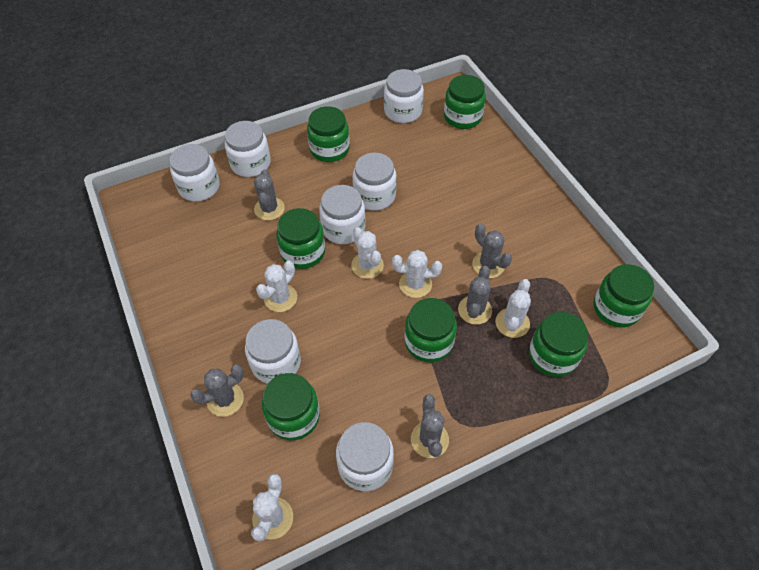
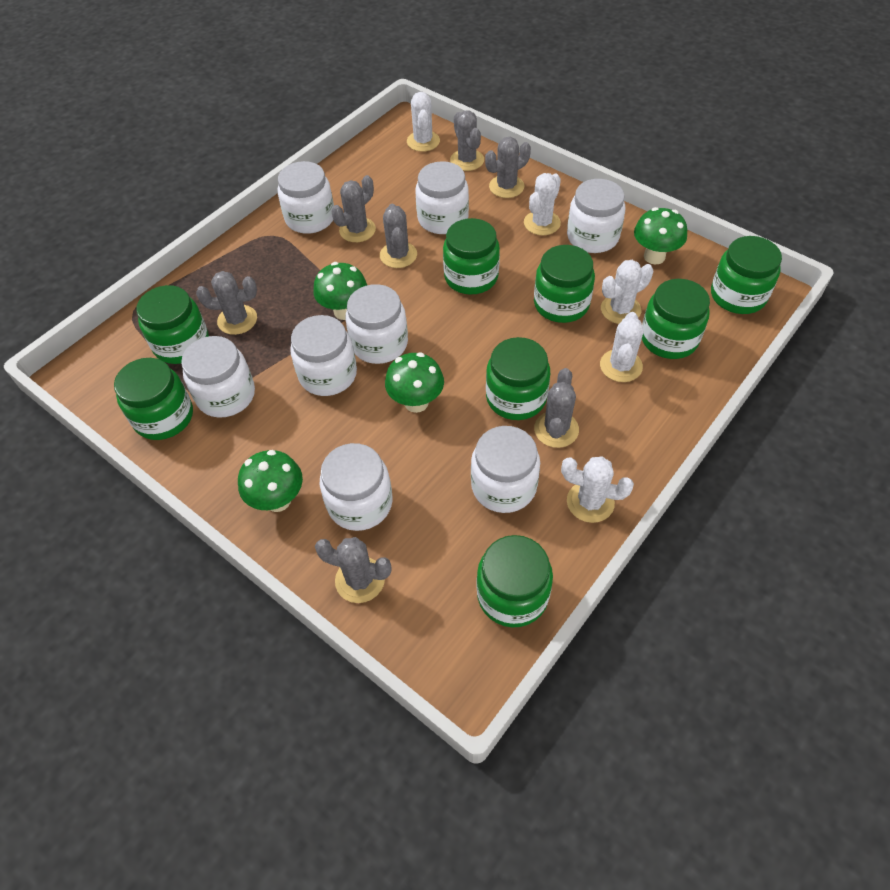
green jar: [262,373,320,440] [276,208,325,269] [307,106,350,162] [405,298,457,362] [444,75,486,129] [529,312,588,377] [594,264,654,328] = 7 -> [114,358,193,440] [136,285,209,364] [443,218,500,295] [477,535,553,628] [486,337,550,420] [534,245,595,323] [642,279,710,359] [711,236,782,314] = 8
green mushroom: none = 0 -> [238,450,303,512] [314,262,367,320] [385,352,444,413] [634,207,687,264] = 4
grey cactus: [190,364,244,417] [254,170,285,220] [411,394,449,458] [458,266,492,325] [472,224,512,278] = 5 -> [196,271,257,335] [315,537,392,603] [331,175,376,242] [380,204,417,268] [450,111,484,171] [485,137,531,198] [534,368,579,448] = 7
white jar: [170,144,219,202] [225,121,271,177] [245,319,301,384] [319,185,366,244] [336,422,394,491] [353,152,397,211] [384,69,424,123] = 7 -> [181,336,255,418] [277,161,334,234] [290,315,357,396] [320,443,393,531] [346,284,408,364] [415,161,469,234] [471,426,540,513] [567,179,625,253] = 8

